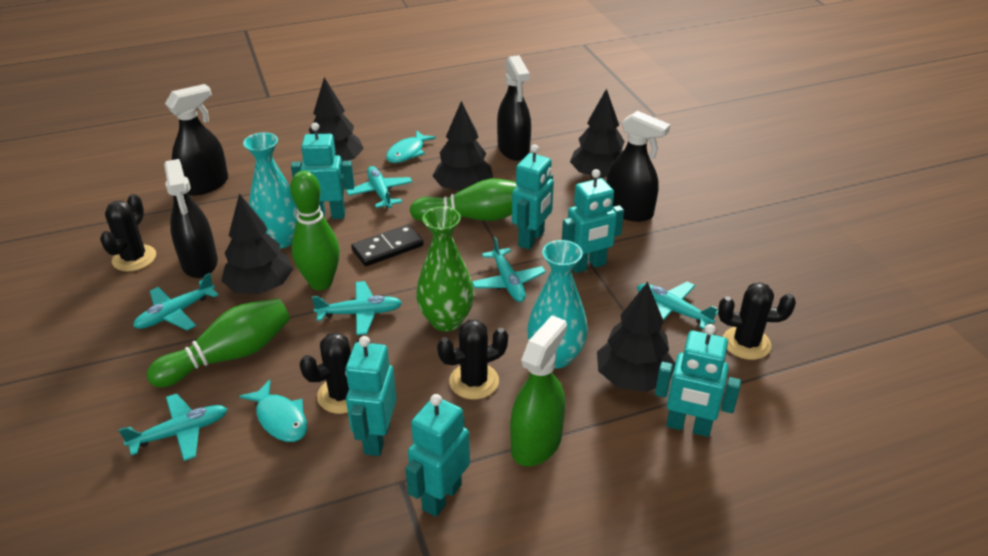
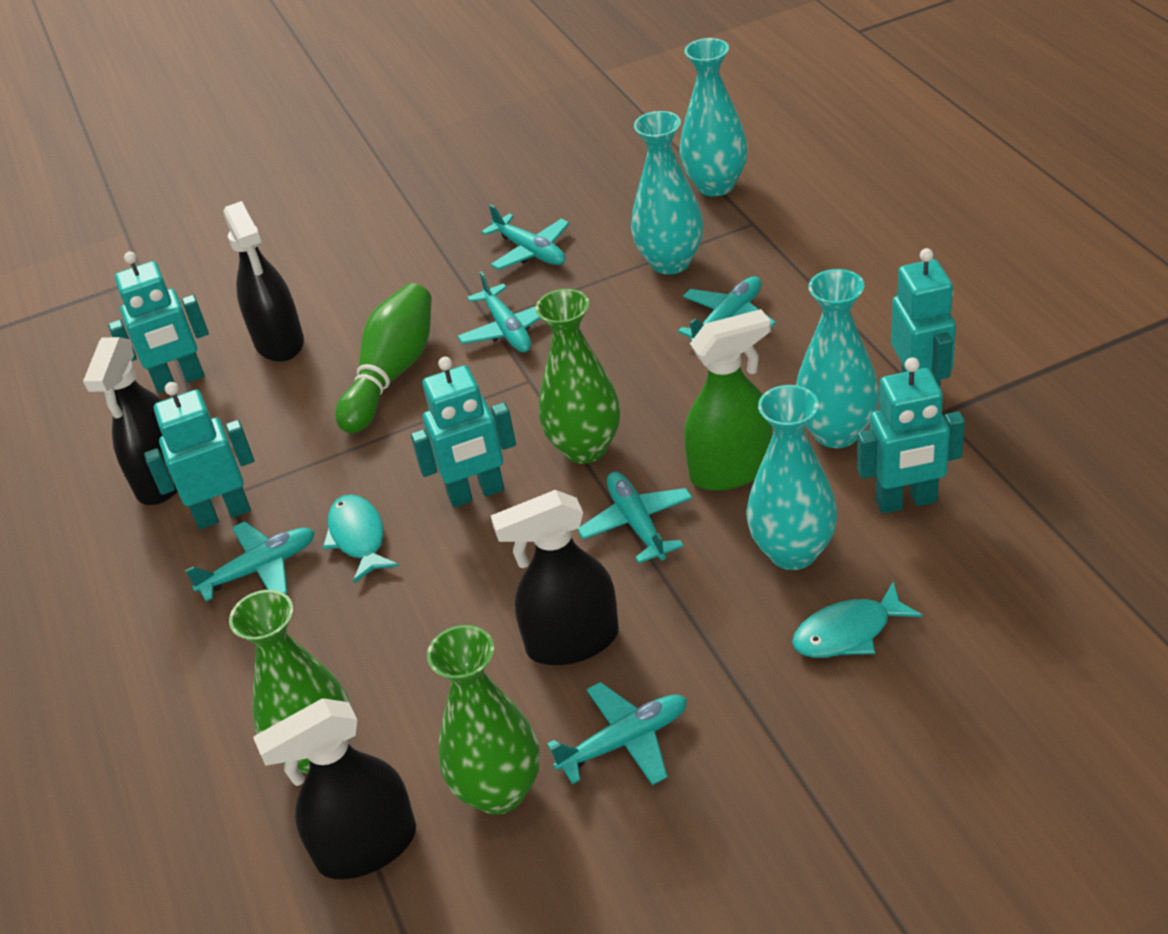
black cactus: [100,194,156,272] [300,332,371,414] [437,320,508,400] [718,282,796,360] = 4 -> none = 0
black domino: [351,224,424,266] = 1 -> none = 0
black tree: [221,193,293,294] [309,77,364,162] [433,101,493,191] [570,88,625,179] [597,282,675,392] = 5 -> none = 0
green bowling pin: [147,298,290,387] [290,170,340,290] [410,179,517,221] = 3 -> [335,283,432,433] = 1
green vase: [416,206,474,332] = 1 -> [229,590,352,774] [427,625,540,815] [535,289,620,464] = 3
turquoise robot: [291,123,355,219] [345,336,397,456] [405,394,470,517] [512,144,554,250] [562,169,624,273] [655,324,741,437] = 6 -> [108,252,209,393] [144,382,254,529] [411,357,516,508] [857,357,965,514] [891,248,956,387] = 5
turquoise vase: [243,132,298,249] [527,240,588,368] = 2 -> [631,111,703,275] [679,38,748,196] [747,385,837,570] [796,269,879,448] = 4

